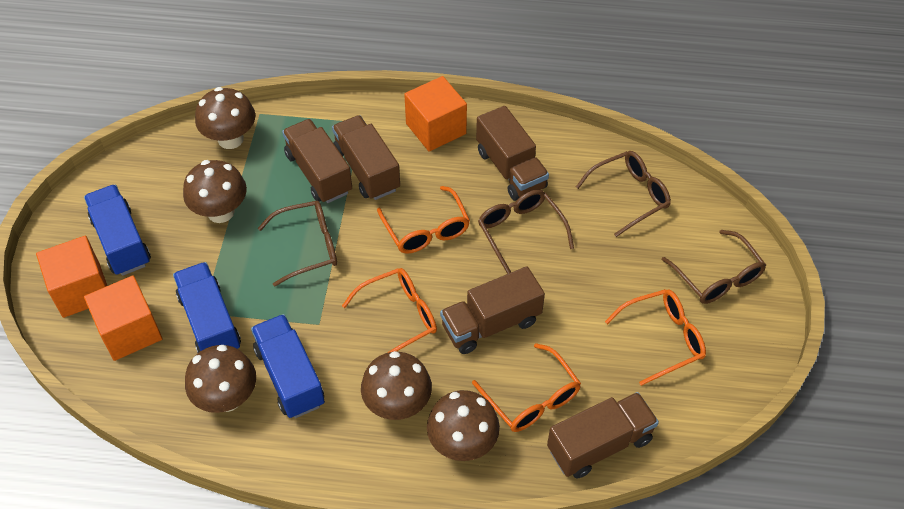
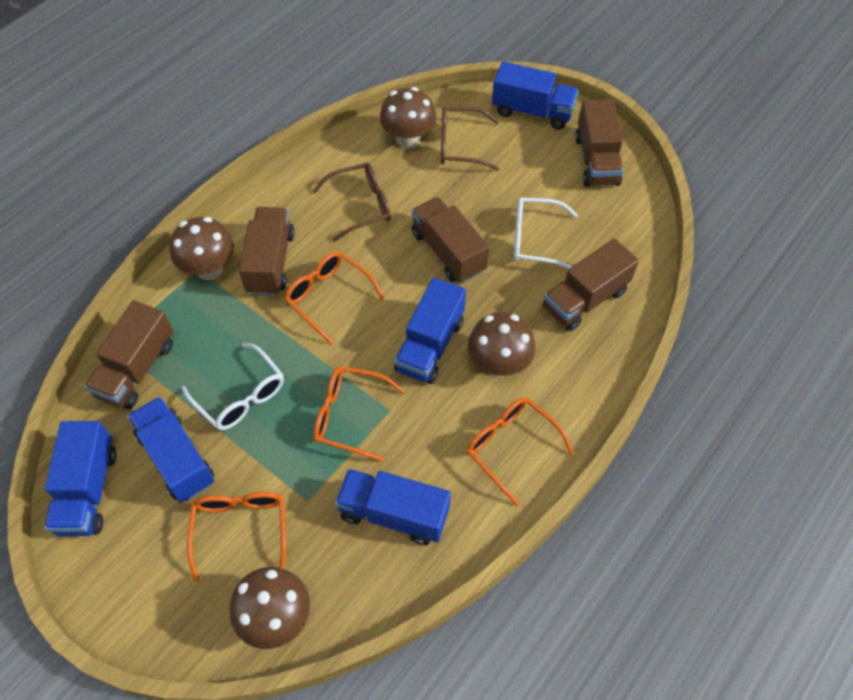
blue truck: [84,184,151,276] [173,262,241,353] [251,314,325,418] = 3 -> [44,421,116,536] [127,397,215,503] [335,469,451,545] [394,277,466,384] [492,61,579,130] = 5
brown glasses: [258,201,337,287] [478,190,574,274] [576,151,671,237] [662,230,766,304] = 4 -> [313,163,391,242] [441,106,500,171] = 2
brown mushroom: [183,160,247,223] [185,345,256,413] [195,87,255,149] [361,351,432,420] [427,390,500,461] = 5 -> [170,217,234,280] [230,567,310,649] [380,87,437,149] [468,312,535,377] = 4
orange cube: [36,236,107,318] [84,275,162,361] [404,76,467,152] = 3 -> none = 0
white glasses: none = 0 -> [181,343,284,430] [513,197,578,269] = 2

